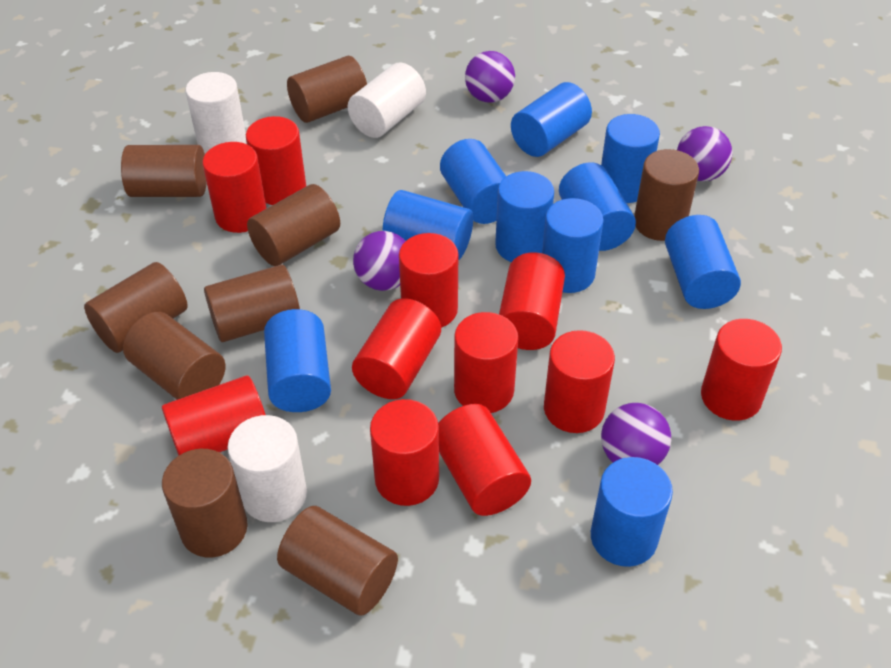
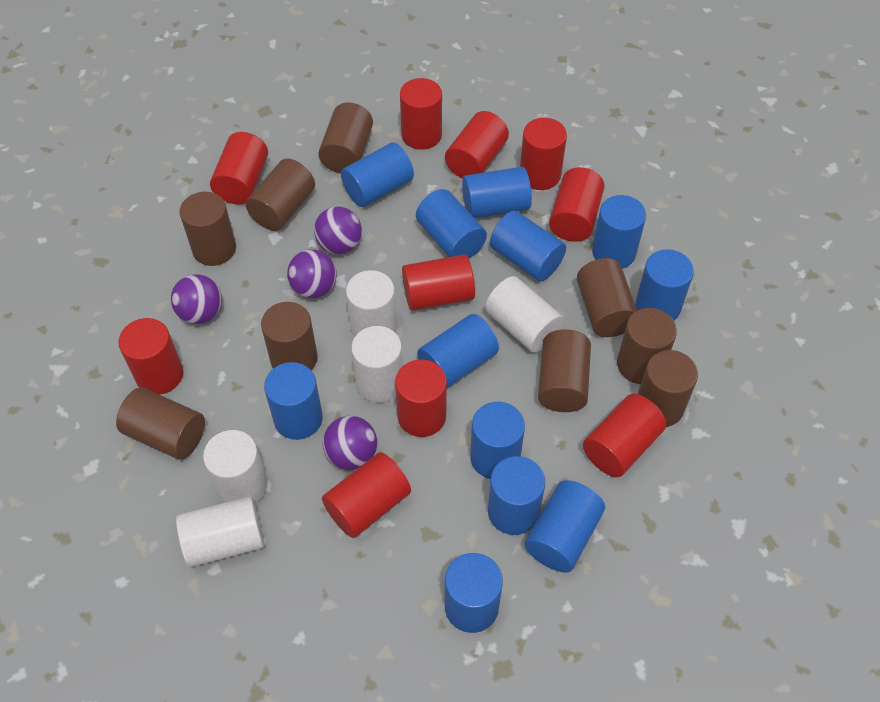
blue cylinder: [264,309,331,412] [383,190,473,261] [440,139,506,224] [495,171,554,262] [511,82,592,157] [542,198,603,293] [559,162,636,251] [591,457,673,567] [601,114,660,203] [665,215,741,309] = 10 -> [264,362,323,440] [341,142,414,207] [416,189,487,259] [417,314,499,388] [445,553,503,633] [462,167,532,218] [470,402,525,479] [488,456,545,535] [490,211,566,281] [525,480,605,573] [592,195,646,269] [635,249,694,321] = 12
red cylinder: [162,375,266,456] [203,142,267,233] [246,116,306,205] [352,298,441,399] [370,399,439,506] [399,233,458,328] [438,404,531,516] [454,312,518,413] [499,252,565,350] [544,330,615,433] [701,319,782,421] = 11 -> [118,318,183,395] [210,132,268,205] [322,452,411,538] [395,360,447,437] [400,78,442,150] [402,254,475,311] [445,111,509,179] [520,118,567,190] [549,167,605,242] [583,394,666,477] = 10
white cylinder: [186,72,246,154] [228,415,307,522] [348,62,426,138] = 3 -> [176,496,264,568] [203,430,267,503] [346,270,397,338] [351,326,403,403] [485,276,564,353] = 5

